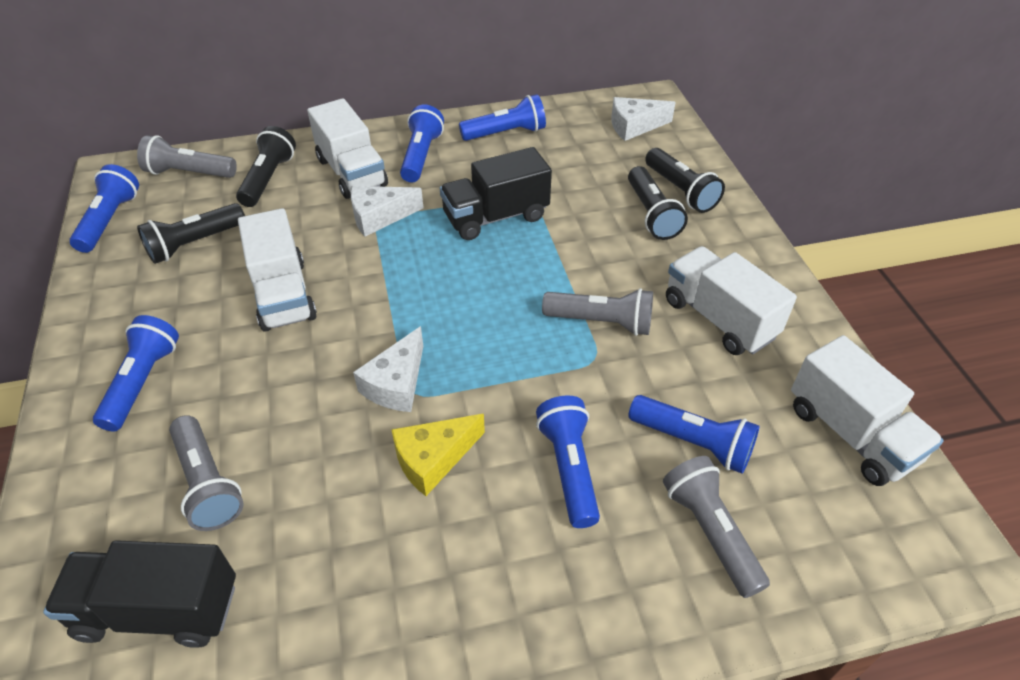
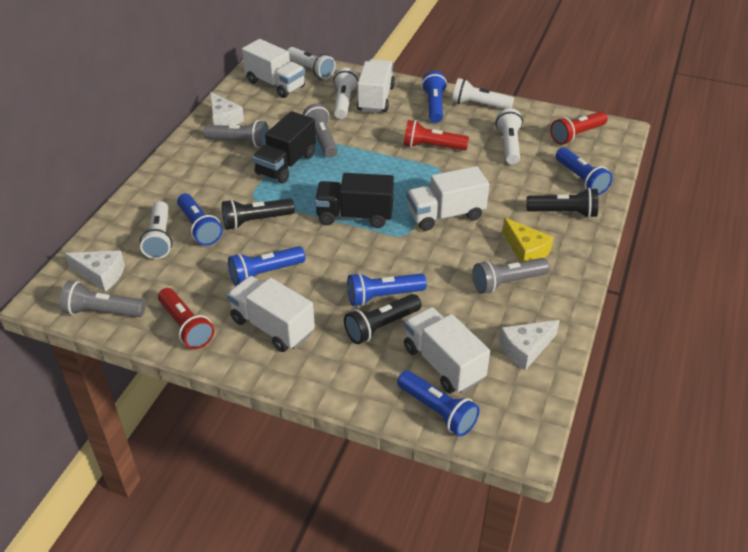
black flashlight: [137,203,245,264] [236,126,296,207] [628,166,688,240] [645,148,725,213] = 4 -> [222,199,295,230] [344,294,422,344] [527,188,598,218] = 3
red flashlight: none = 0 -> [158,288,214,349] [404,120,469,150] [550,111,608,145] = 3
white flashlight: none = 0 -> [140,201,172,259] [287,47,335,79] [333,68,358,119] [452,78,514,109] [496,108,523,164] = 5
white truck: [238,208,317,332] [307,98,388,199] [666,246,797,355] [791,335,944,486] = 4 -> [227,276,315,352] [242,39,305,98] [357,59,395,113] [404,307,490,394] [407,166,489,231] = 5

